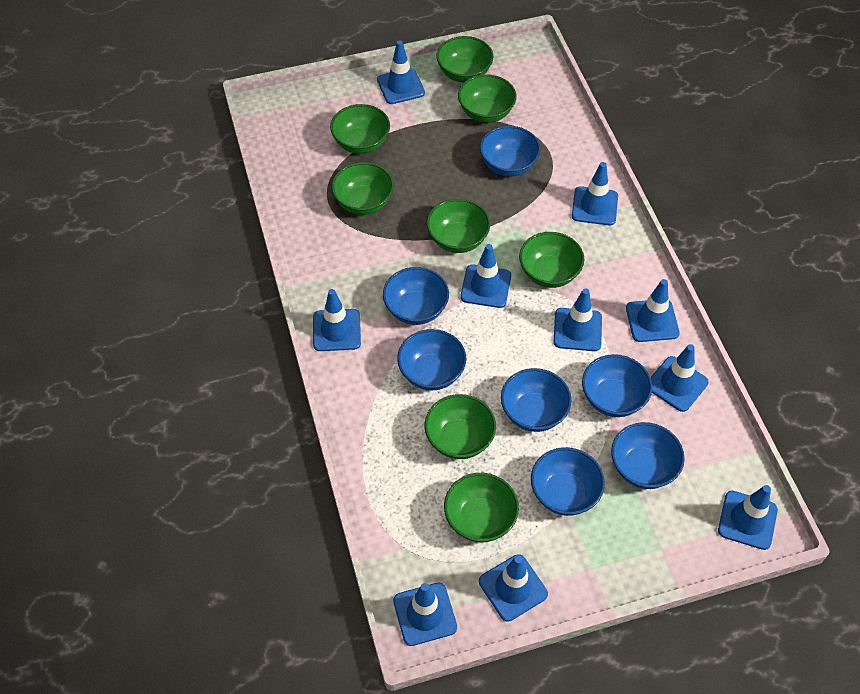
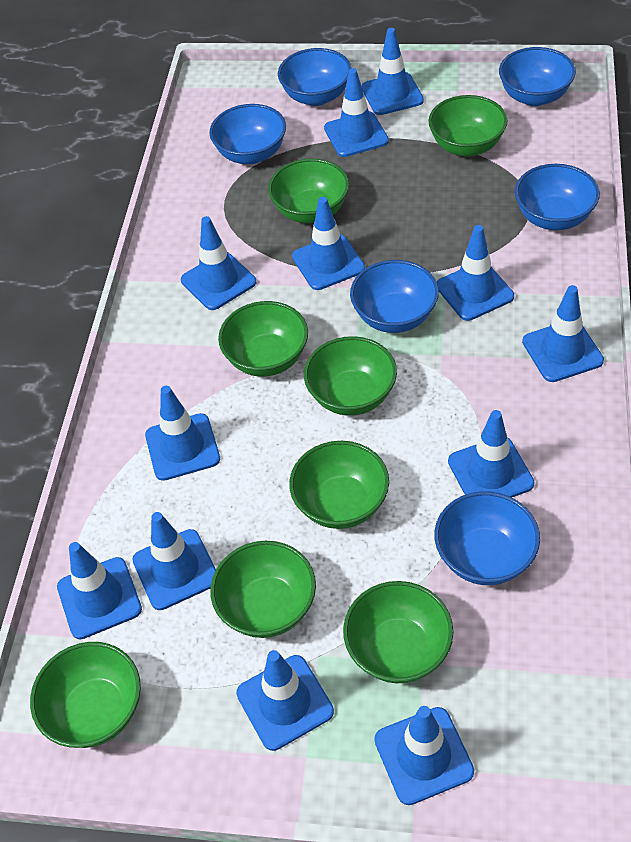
blue bowl: [383,267,449,325] [397,329,466,391] [480,126,541,177] [501,368,572,432] [531,447,605,516] [582,354,652,417] [611,422,685,489] = 7 -> [209,104,286,164] [278,48,351,106] [350,260,439,333] [434,491,540,585] [499,47,576,106] [515,164,600,230] = 6
blue traffic cone: [313,289,361,351] [377,40,425,104] [393,583,457,646] [461,244,511,308] [479,554,548,622] [554,288,602,351] [572,162,618,225] [626,279,680,342] [651,344,709,412] [718,485,778,550] = 10 -> [57,542,142,639] [132,512,216,610] [145,386,220,481] [181,216,256,310] [236,650,334,751] [292,197,365,290] [324,68,389,157] [361,28,424,115] [374,706,474,805] [437,225,514,321] [448,410,534,497] [522,285,604,382] = 12

